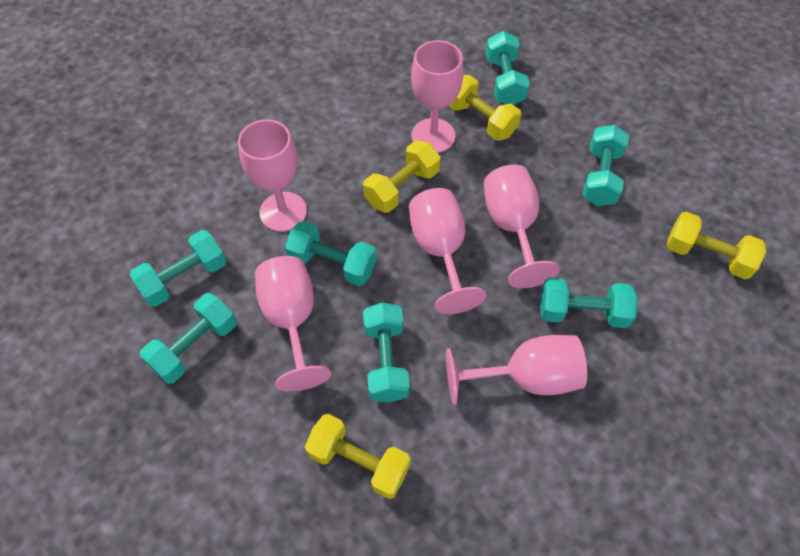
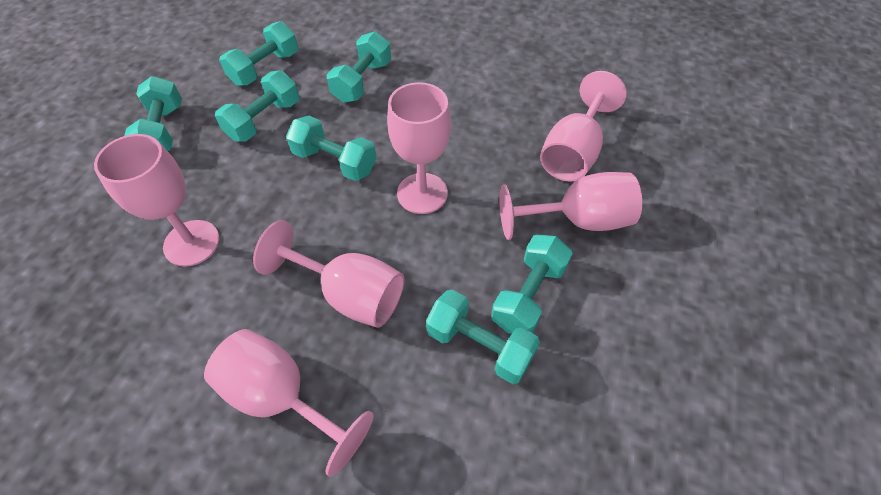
yellow dumbbell: [305,414,411,499] [363,140,441,213] [449,75,521,141] [667,212,766,279] = 4 -> none = 0

